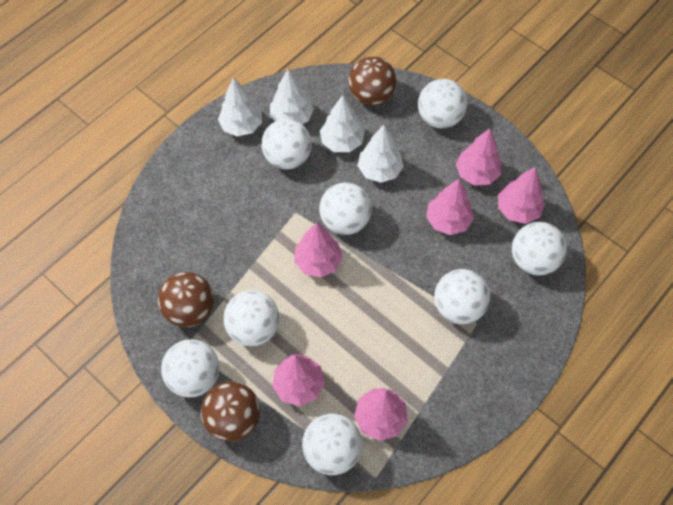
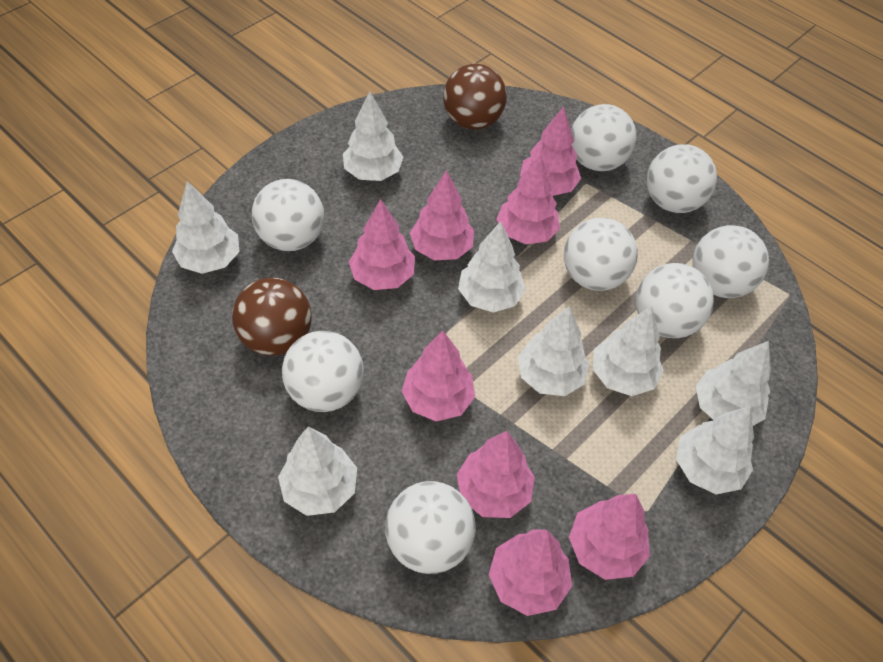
brown ball: [158,272,214,327] [201,381,260,442] [348,56,397,106] = 3 -> [232,278,312,356] [443,64,507,130] = 2
pink tree: [272,354,325,406] [294,222,343,278] [354,388,408,441] [426,179,474,235] [456,128,501,186] [498,167,545,224] = 6 -> [349,199,415,290] [401,331,475,422] [410,170,474,260] [457,431,535,518] [489,529,572,616] [496,154,560,244] [520,106,581,196] [569,494,650,580] = 8
white tree: [218,78,262,137] [270,69,314,124] [320,95,365,152] [358,125,404,183] = 4 -> [172,181,239,274] [278,427,357,516] [343,92,403,181] [458,221,526,313] [518,306,589,396] [592,306,664,396] [676,406,754,494] [696,341,771,426] = 8

